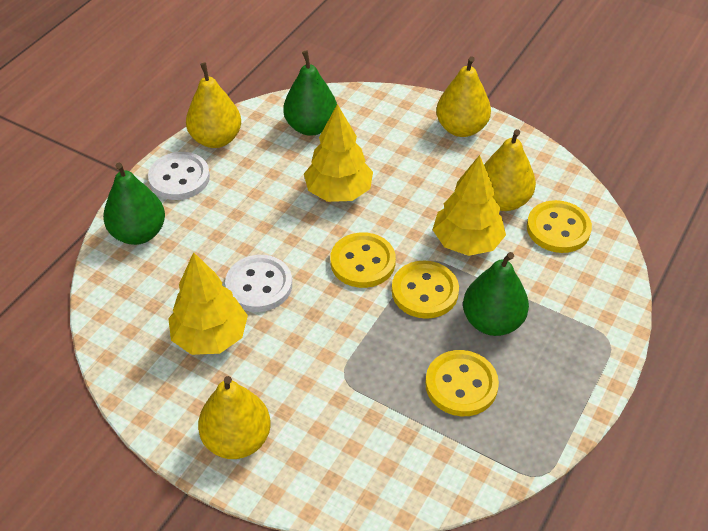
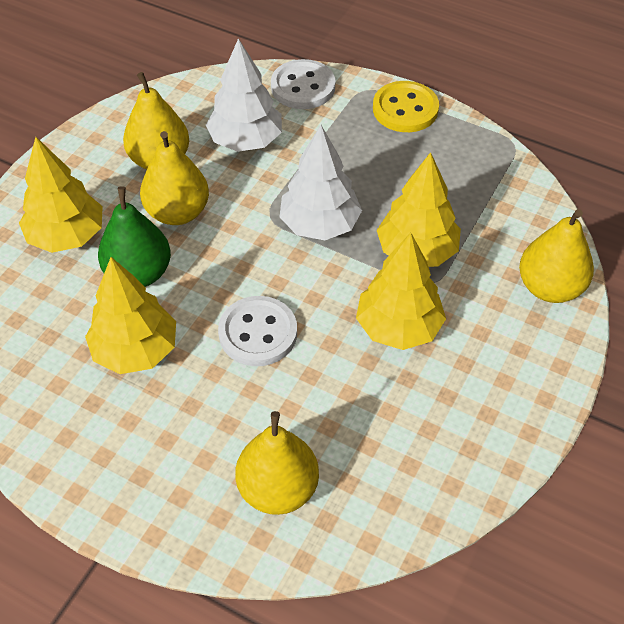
green pear: [103,163,165,245] [283,50,337,136] [463,252,529,336] = 3 -> [98,186,171,287] = 1
white tree: none = 0 -> [206,38,282,152] [280,125,362,240] = 2
yellow button: [330,232,396,288] [392,260,459,319] [425,350,499,416] [527,200,592,253] = 4 -> [373,81,439,132] = 1
yellow tree: [168,252,248,355] [304,104,373,202] [432,155,506,256] = 3 -> [19,137,103,253] [85,257,176,374] [356,232,446,350] [377,152,461,267] = 4

